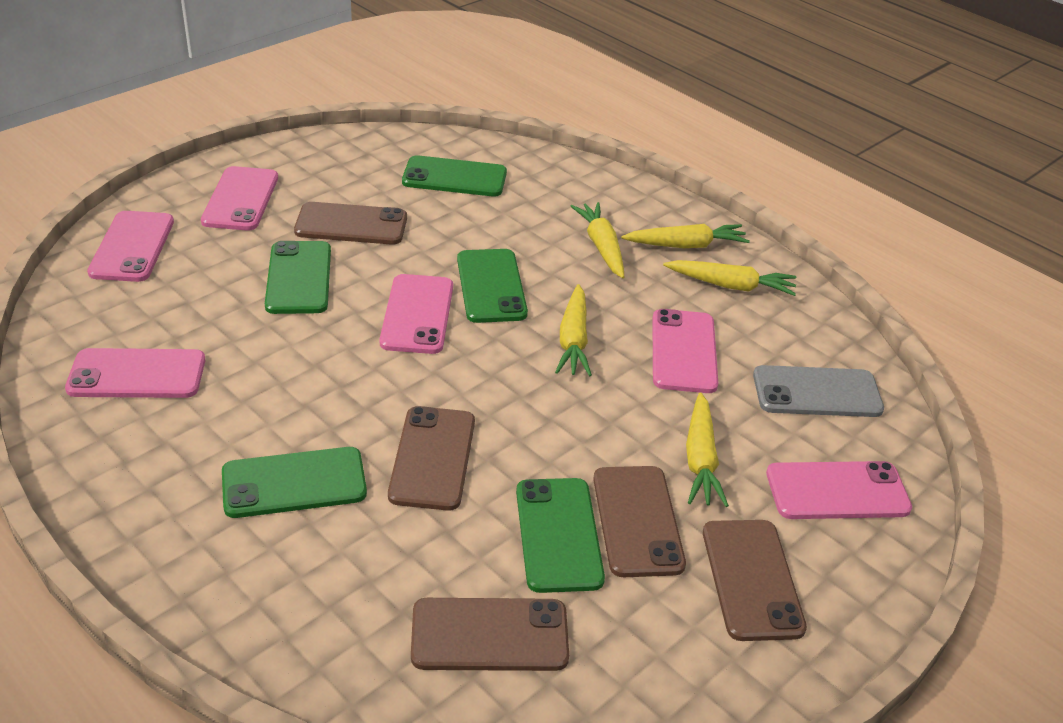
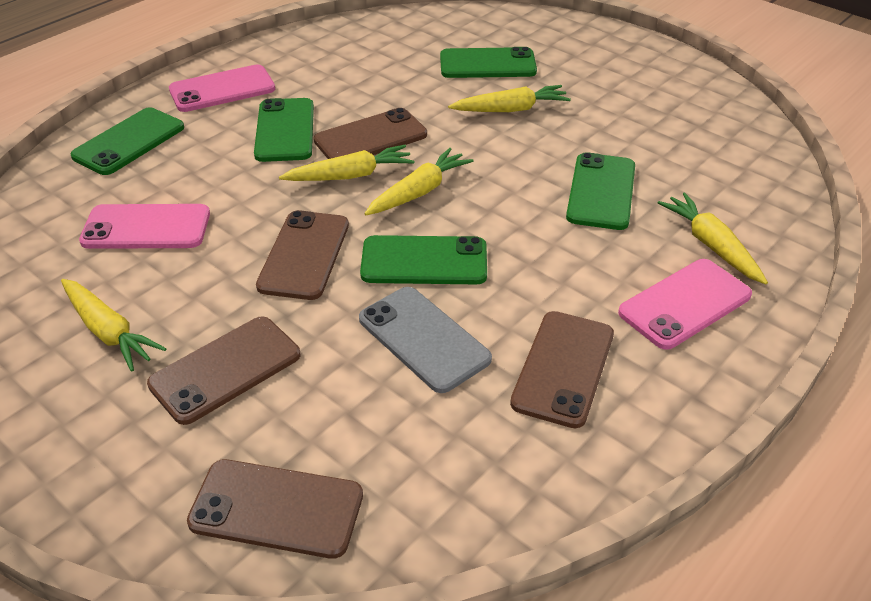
pink phone: [65,348,205,398] [87,211,174,282] [201,166,278,231] [379,274,453,354] [652,309,718,393] [766,461,912,519] = 6 -> [79,204,210,249] [169,65,275,112] [618,259,752,350] = 3

